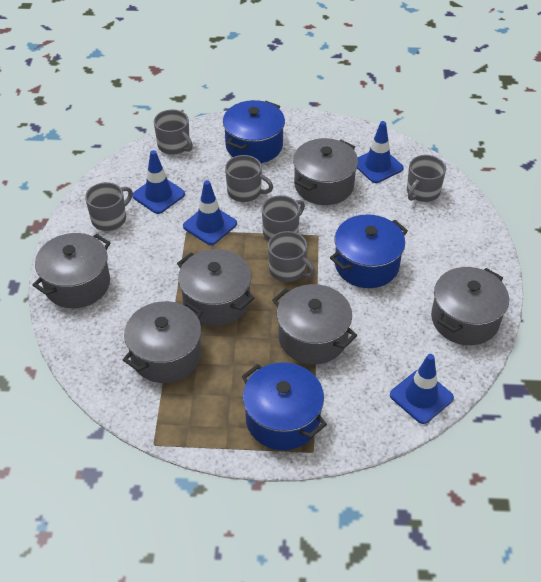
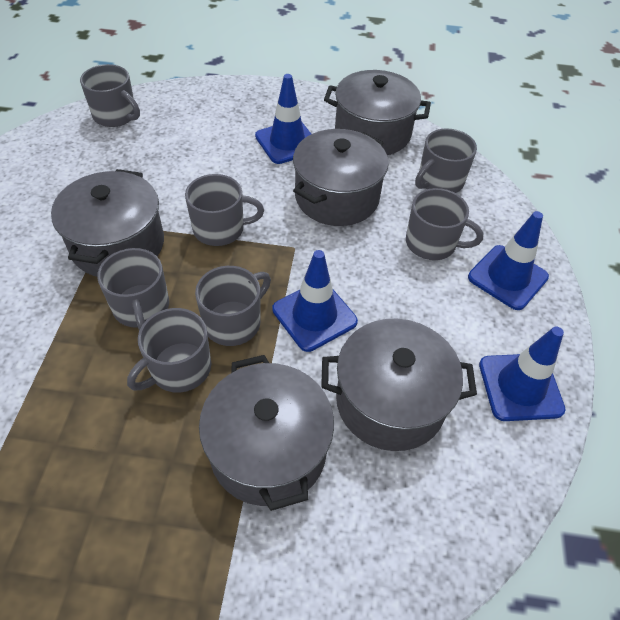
blue pot: [223,100,285,163] [241,362,327,450] [330,214,408,288] = 3 -> none = 0
grey mug: [85,182,133,231] [154,110,193,155] [225,155,273,202] [262,195,305,241] [268,231,315,282] [407,155,446,202] = 6 -> [80,64,140,127] [97,248,169,330] [127,308,211,393] [185,174,264,246] [195,266,271,346] [406,188,483,260] [415,128,477,193] = 7
grey pot: [33,233,111,308] [123,301,202,383] [177,249,255,326] [272,284,357,364] [293,138,358,205] [431,267,509,345] = 6 -> [51,169,164,277] [199,355,334,511] [293,129,389,226] [321,319,477,451] [324,70,431,155] = 5

